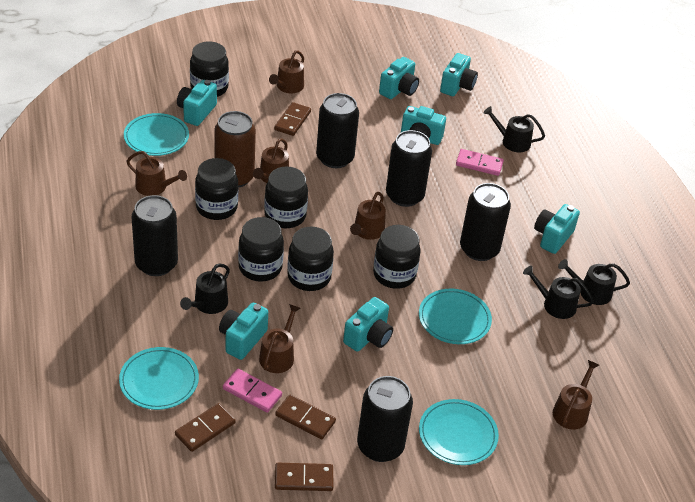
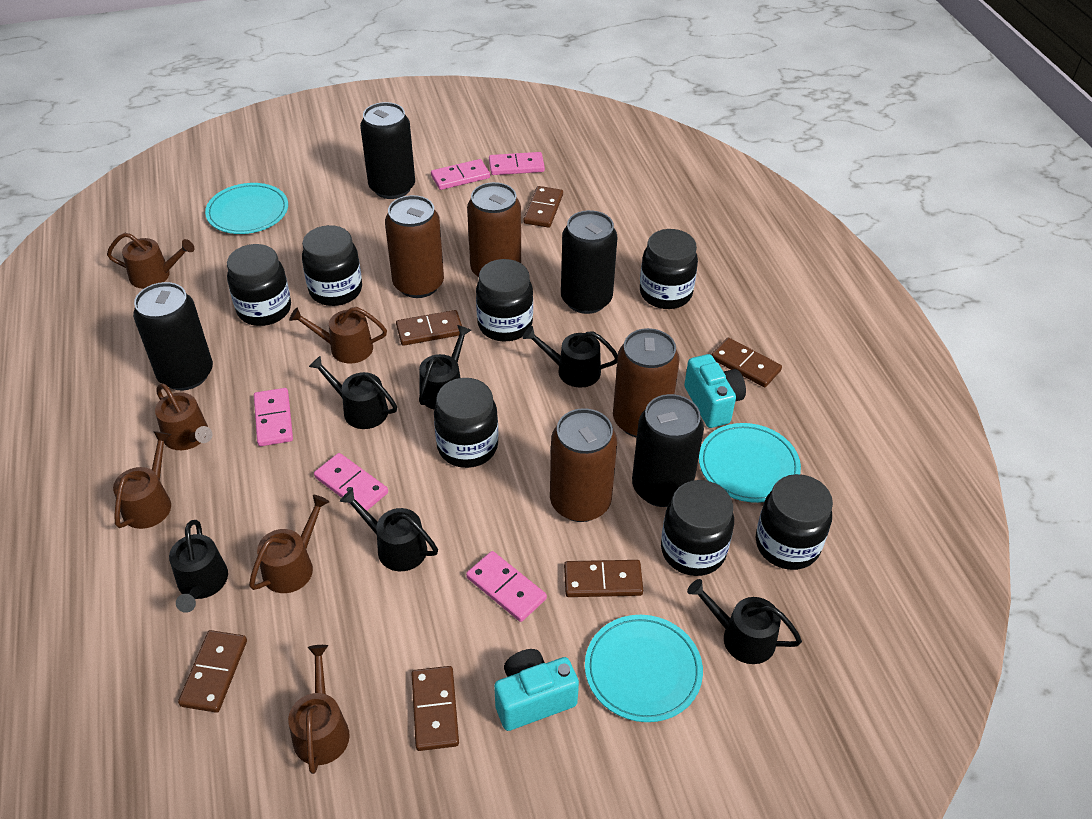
black can: [131,195,178,276] [316,93,359,168] [357,376,413,462] [386,130,432,207] [460,183,511,261] = 5 -> [133,282,213,390] [360,102,415,199] [561,210,617,314] [632,394,704,507] = 4
black jar: [190,41,229,97] [195,158,238,220] [238,217,284,282] [264,166,308,228] [287,227,334,291] [373,225,421,289] = 6 -> [227,244,291,326] [302,225,362,306] [434,378,498,468] [476,259,533,341] [640,229,698,309] [661,480,734,576] [756,474,833,570] = 7
black watering can: [180,264,230,314] [483,106,545,153] [523,266,593,319] [558,259,630,305] = 4 -> [169,520,228,613] [309,356,397,429] [340,489,438,571] [419,325,471,409] [523,326,618,388] [687,579,802,664] = 6
brown can: [214,111,256,188] = 1 -> [385,195,444,298] [467,182,521,278] [550,408,617,522] [613,328,680,438] = 4
brown domino: [175,403,236,452] [274,102,311,136] [275,395,336,439] [275,463,333,491] = 4 -> [178,630,247,713] [396,310,462,346] [411,666,459,751] [523,186,563,228] [564,560,643,597] [711,338,782,387] = 6
pink domino: [223,369,282,413] [456,149,504,176] = 2 -> [254,388,293,446] [314,453,388,511] [431,159,490,190] [466,551,547,622] [489,152,545,175] = 5
turquoise camera: [177,80,217,126] [219,303,268,360] [343,297,393,352] [379,57,419,99] [401,106,446,145] [440,53,478,96] [534,204,580,254] = 7 -> [494,649,579,731] [684,354,746,428] = 2
turquoise plate: [119,347,199,410] [124,113,189,156] [419,289,492,344] [419,399,499,465] = 4 -> [205,183,288,234] [585,615,703,722] [699,423,801,503] = 3

